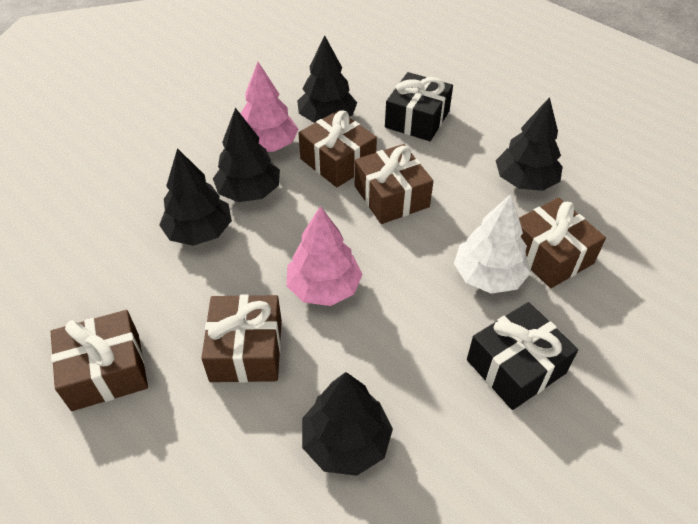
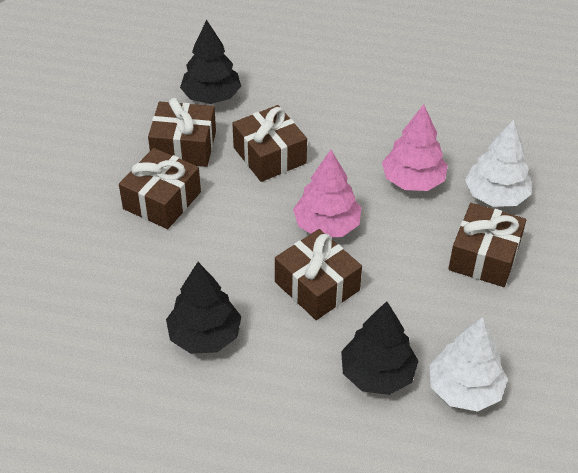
black gift: [385,72,453,141] [467,302,578,410] = 2 -> none = 0
black tree: [159,148,232,246] [213,108,280,202] [297,35,357,123] [302,372,393,476] [496,97,563,191] = 5 -> [166,262,241,354] [180,20,241,104] [341,301,419,395] = 3
white tree: [454,194,531,294] = 1 -> [429,317,508,412] [465,119,532,207] = 2

